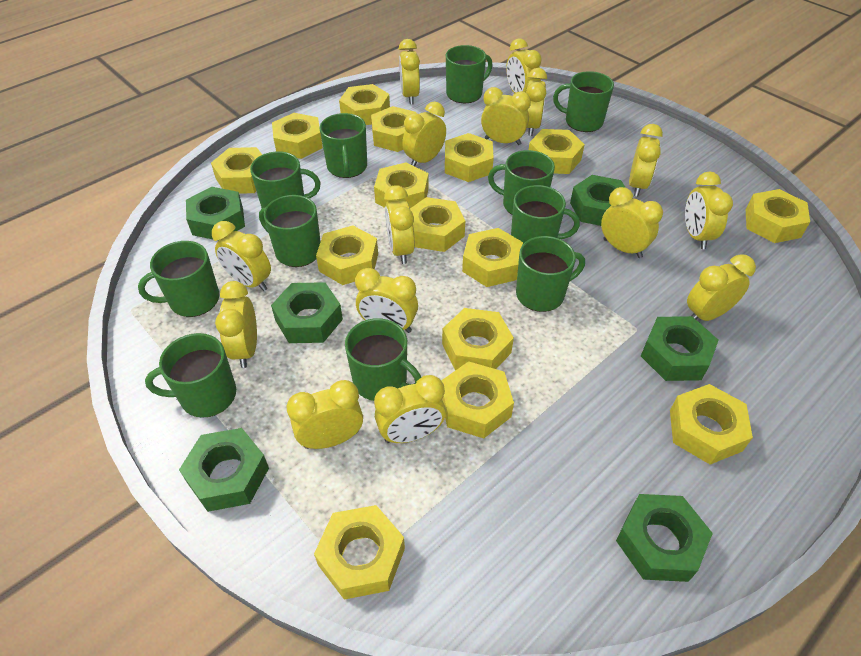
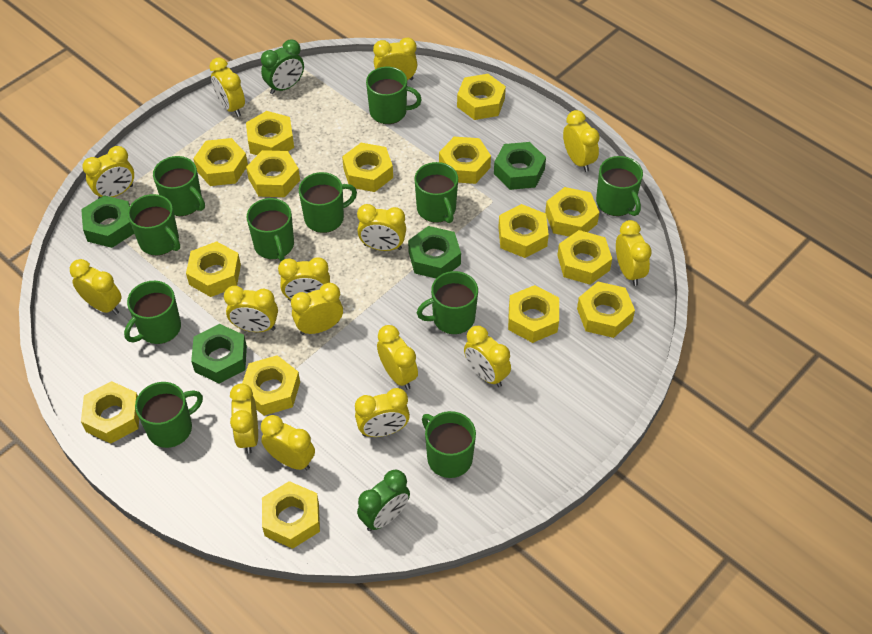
green clock: none = 0 -> [261,40,304,94] [357,470,410,531] = 2
green nut: [179,428,269,512] [186,187,245,241] [271,282,343,343] [570,175,626,226] [616,494,713,582] [641,316,718,381] = 6 -> [81,195,134,248] [191,324,247,383] [408,226,461,278] [494,142,546,190] = 4

